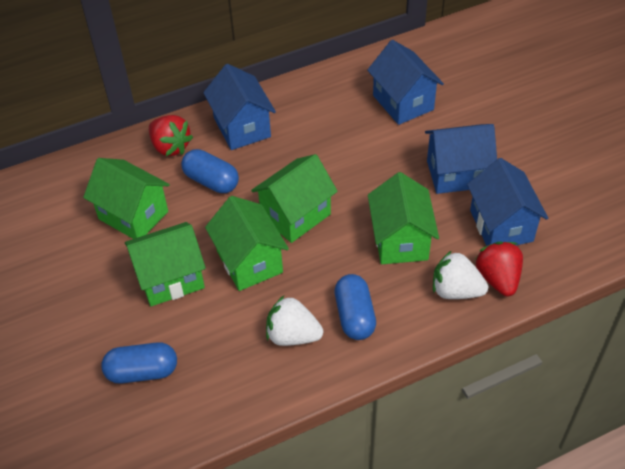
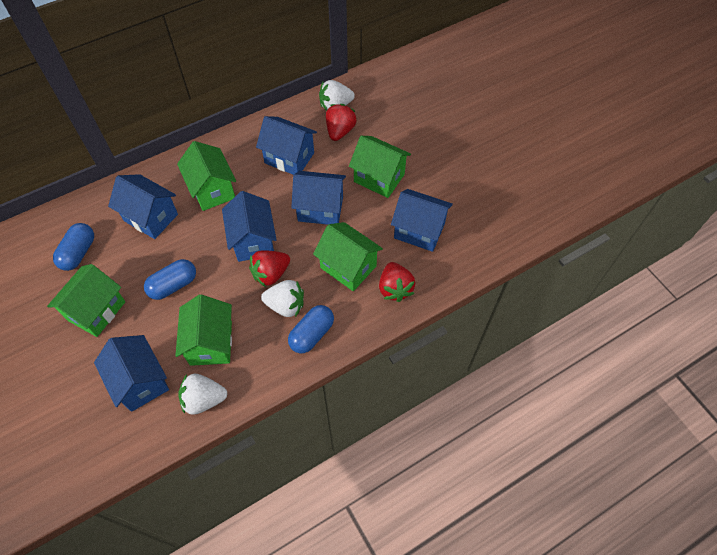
blue house: [203,64,276,150] [367,40,444,125] [425,124,497,194] [467,158,548,246] = 4 -> [94,335,169,412] [108,174,178,239] [222,191,277,262] [256,116,317,175] [291,171,346,225] [391,189,453,252] = 6
red strawberry: [149,115,193,156] [476,241,523,296] = 2 -> [249,250,290,287] [326,104,357,141] [379,262,415,302] = 3
white strawberry: [266,296,323,346] [433,250,488,299] = 2 -> [178,374,227,415] [261,280,304,317] [319,80,355,111] = 3

